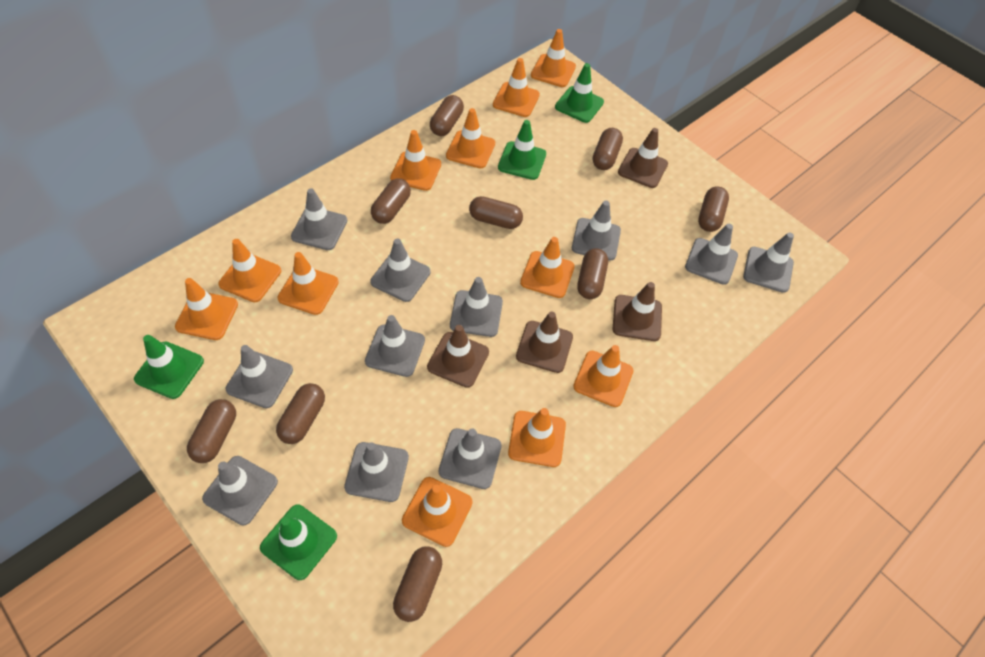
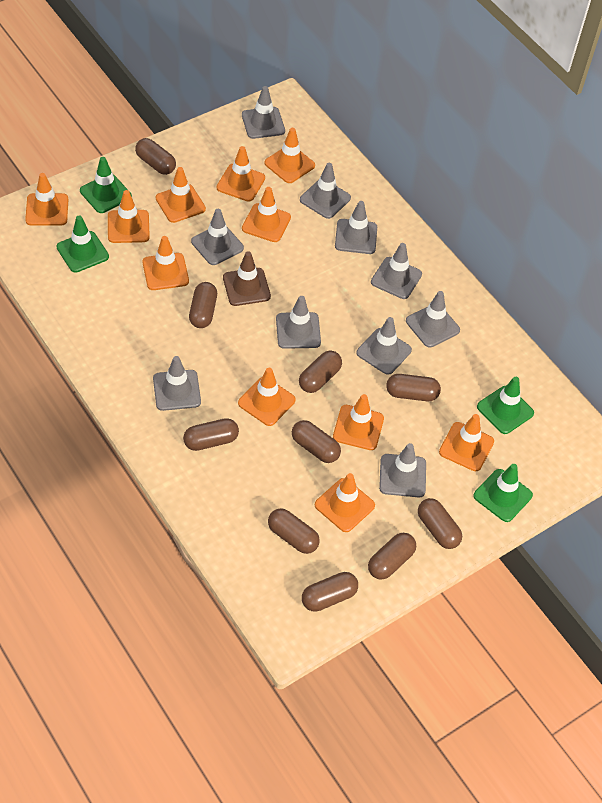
brown capsule: [187,399,236,463] [276,383,325,444] [371,178,411,224] [393,546,442,622] [430,95,464,136] [469,196,523,229] [577,248,608,299] [593,128,623,170] [698,186,729,232] = 9 -> [135,138,176,175] [183,418,239,451] [189,282,217,328] [268,508,320,554] [292,420,341,463] [299,351,342,393] [302,572,358,612] [368,533,416,580] [386,374,441,401] [418,498,462,549] = 10
brown traffic cone: [427,325,489,388] [516,312,573,373] [613,282,662,341] [618,128,668,188] = 4 -> [223,251,271,306] = 1
grey traffic cone: [202,456,278,526] [226,345,293,408] [291,188,347,250] [344,442,409,502] [365,315,425,377] [370,239,430,302] [439,428,502,489] [450,277,503,337] [572,201,621,261] [685,224,738,285] [743,232,794,293] = 11 -> [153,356,201,411] [191,209,244,265] [242,86,285,139] [276,296,321,349] [300,163,351,219] [335,201,377,254] [356,317,412,375] [371,243,422,299] [379,443,426,497] [406,291,460,348] = 10

